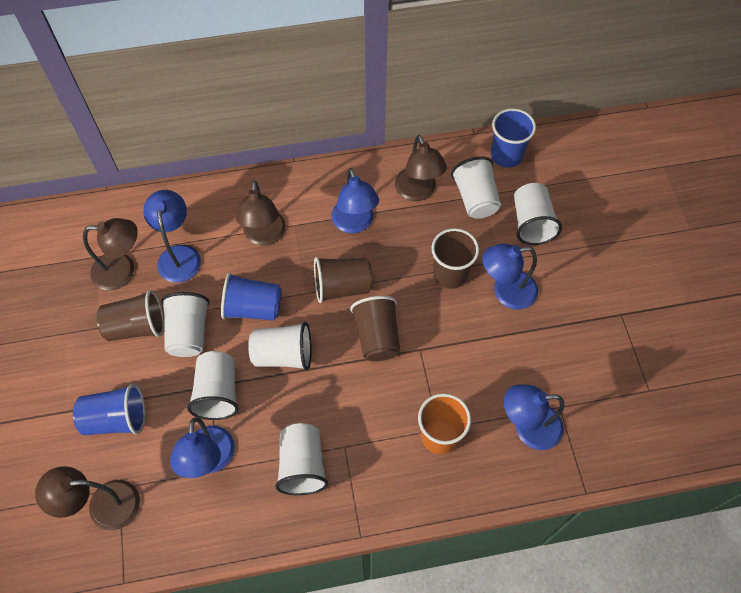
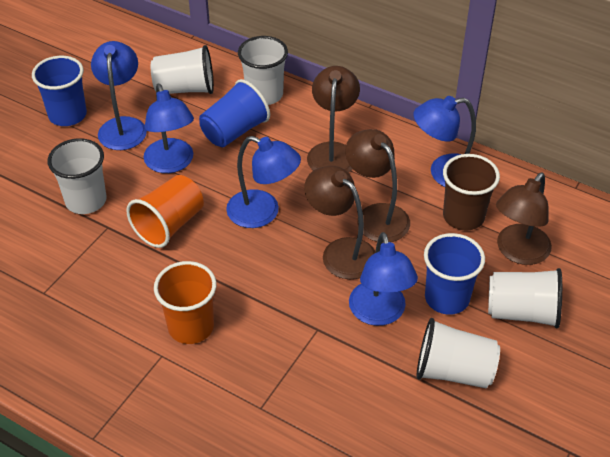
brown cup: [96,290,164,341] [314,257,373,303] [350,296,400,361] [431,228,479,289] = 4 -> [443,154,500,231] = 1
orange cup: [418,393,471,454] = 1 -> [126,175,204,248] [154,261,217,344] = 2
white cup: [161,292,210,357] [187,351,239,420] [248,322,312,370] [275,423,328,495] [451,156,501,219] [514,183,562,245] = 6 -> [48,138,107,214] [151,45,214,94] [238,36,288,105] [417,318,500,388] [488,268,562,328] = 5

